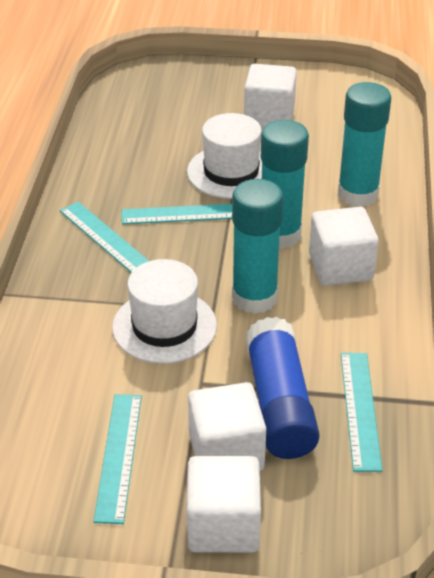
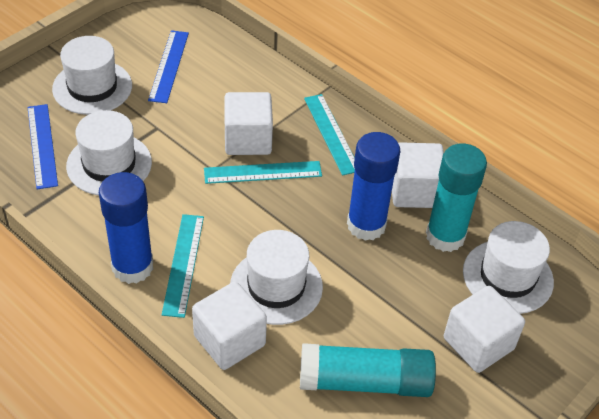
blue glue stick: [245,317,320,459] = 1 -> [99,172,153,284] [347,132,400,241] = 2
blue ruler: none = 0 -> [27,104,58,189] [148,30,189,103] = 2
turquoise glue stick: [232,179,284,314] [261,120,309,249] [338,82,391,207] = 3 -> [300,343,436,397] [426,144,487,252] = 2
turquoise ruler: [60,202,149,273] [93,394,142,524] [122,204,232,224] [341,353,383,472] = 4 -> [162,214,204,318] [204,161,322,184] [304,94,355,176] = 3
white hat: [112,259,217,364] [187,113,262,199] = 2 -> [52,36,132,115] [66,110,152,195] [230,230,323,325] [463,221,554,314] = 4

